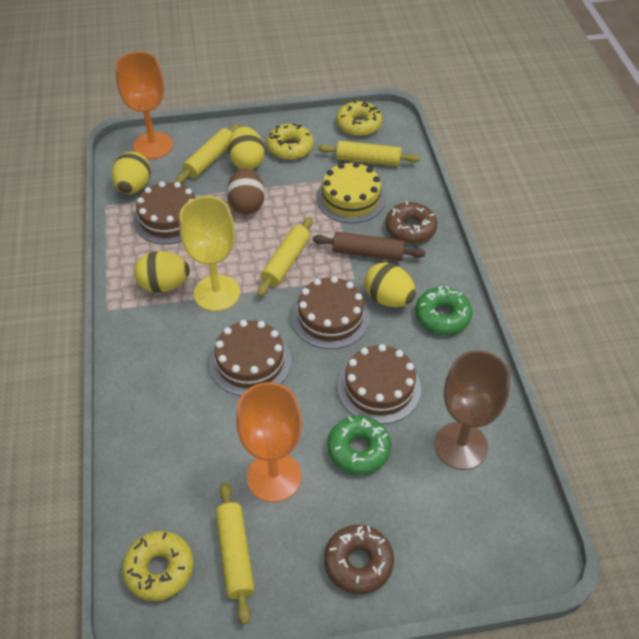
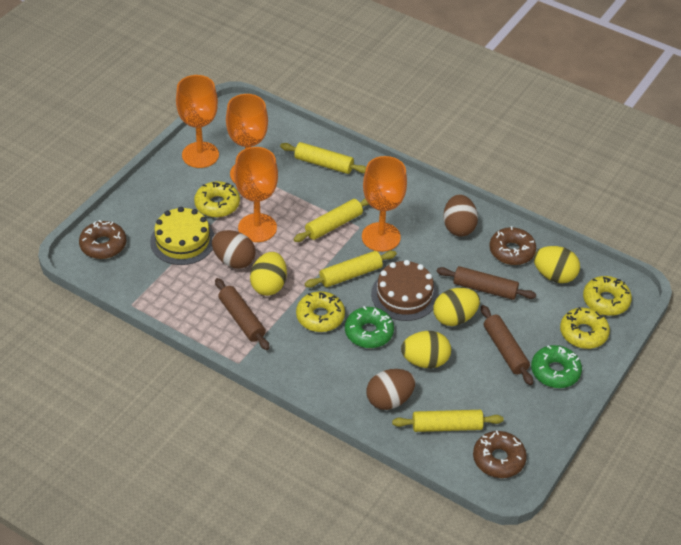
brown cake: [133,181,196,245] [210,320,291,396] [292,276,370,349] [337,344,421,424] = 4 -> [371,260,438,321] = 1
brown donut: [324,525,394,594] [385,201,437,244] = 2 -> [79,220,127,259] [473,430,527,478] [490,226,536,265] = 3
brown egg: [227,168,265,214] = 1 -> [212,230,256,269] [366,369,415,410] [443,194,478,237] = 3
brown goblet: [434,350,510,470] = 1 -> none = 0
brown rolling pin: [312,232,425,261] = 1 -> [215,278,270,350] [436,266,536,300] [481,305,533,385] = 3
orange goblet: [115,52,173,159] [236,382,302,502] = 2 -> [176,75,219,168] [226,94,268,183] [234,147,278,242] [362,156,407,252] = 4
yellow donut: [122,531,194,601] [266,123,314,160] [336,100,382,136] = 3 -> [194,181,240,217] [296,291,345,332] [560,307,610,349] [583,276,632,316] = 4
yellow goblet: [179,196,240,311] = 1 -> none = 0

